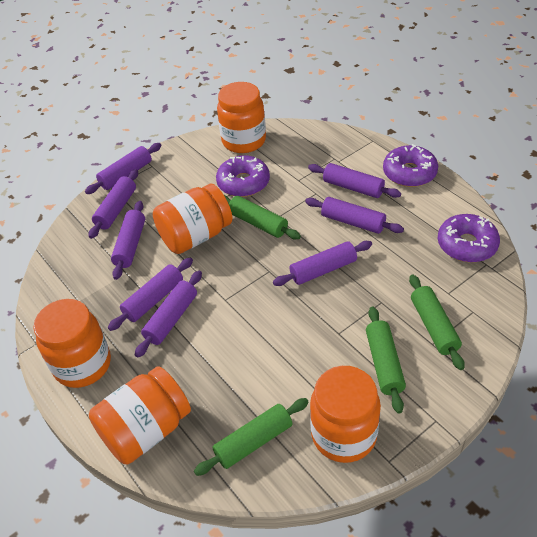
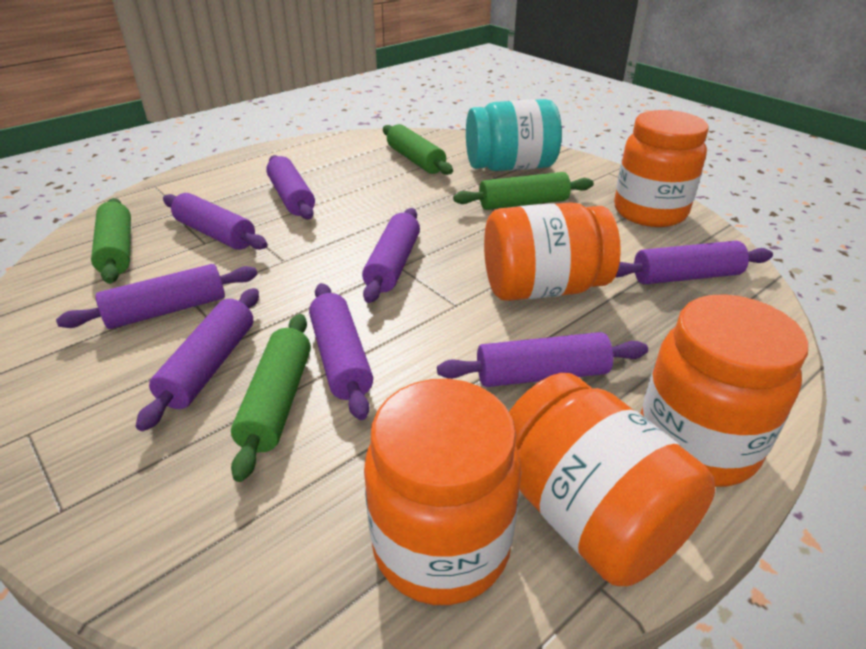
purple donut: [216,155,270,197] [383,144,438,187] [438,214,500,262] = 3 -> none = 0
turquoise jar: none = 0 -> [466,99,562,171] = 1

